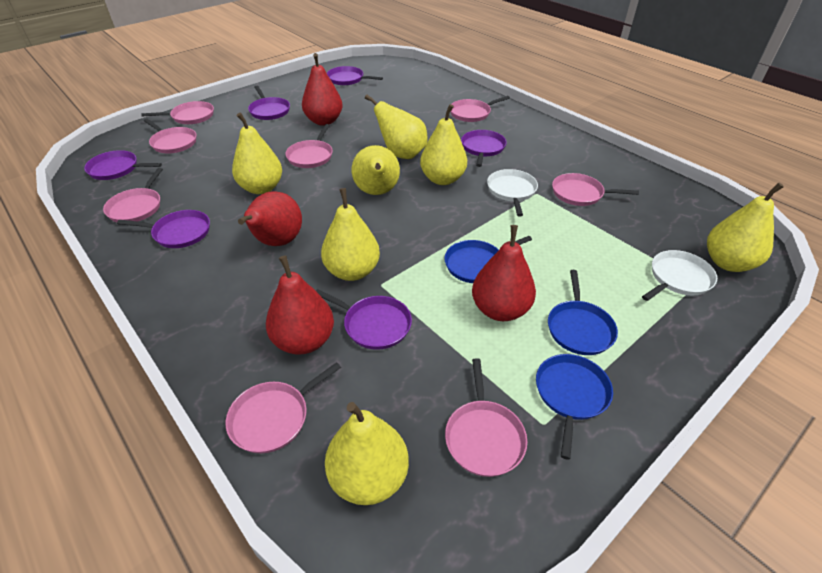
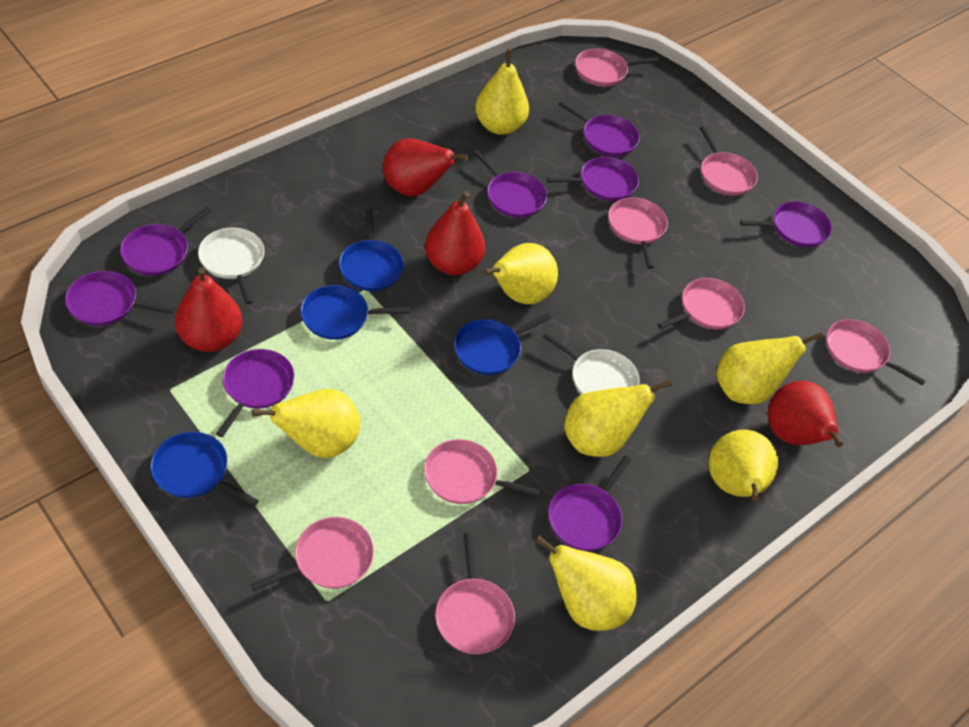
blue pan: [444,236,532,283] [536,354,613,460] [548,270,618,355] = 3 -> [150,432,259,507] [301,285,410,340] [339,208,404,291] [454,313,551,375] = 4
purple pan: [84,150,162,180] [117,210,210,248] [248,86,290,120] [316,289,412,350] [327,66,383,85] [461,130,507,167] = 6 -> [65,271,175,326] [120,206,212,276] [216,349,295,437] [473,150,547,218] [547,157,639,201] [548,456,631,551] [558,101,640,157] [740,201,832,247] = 8

